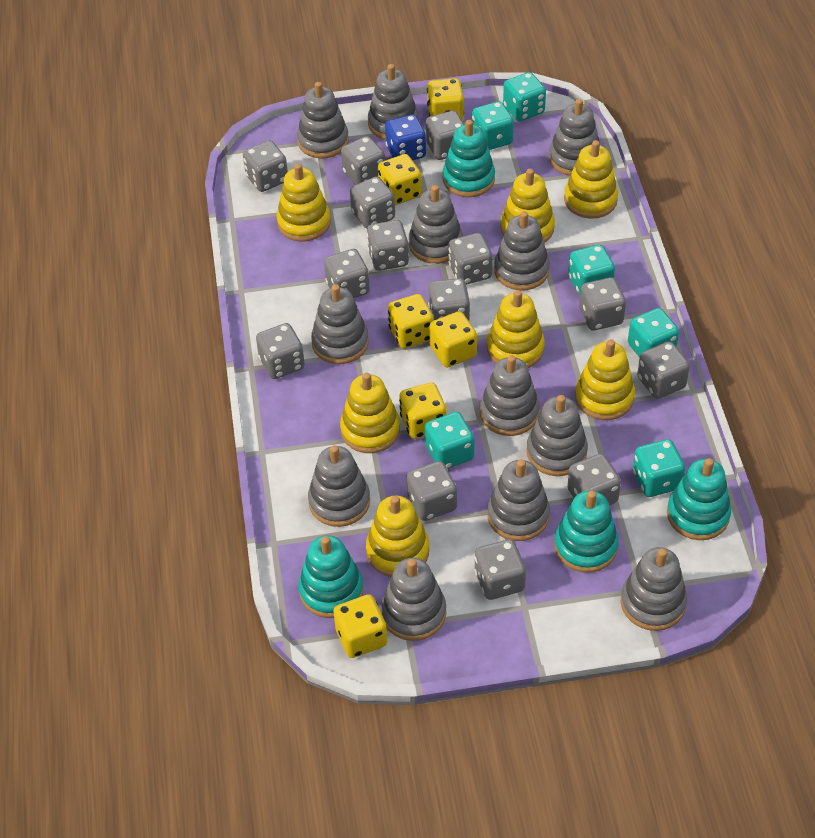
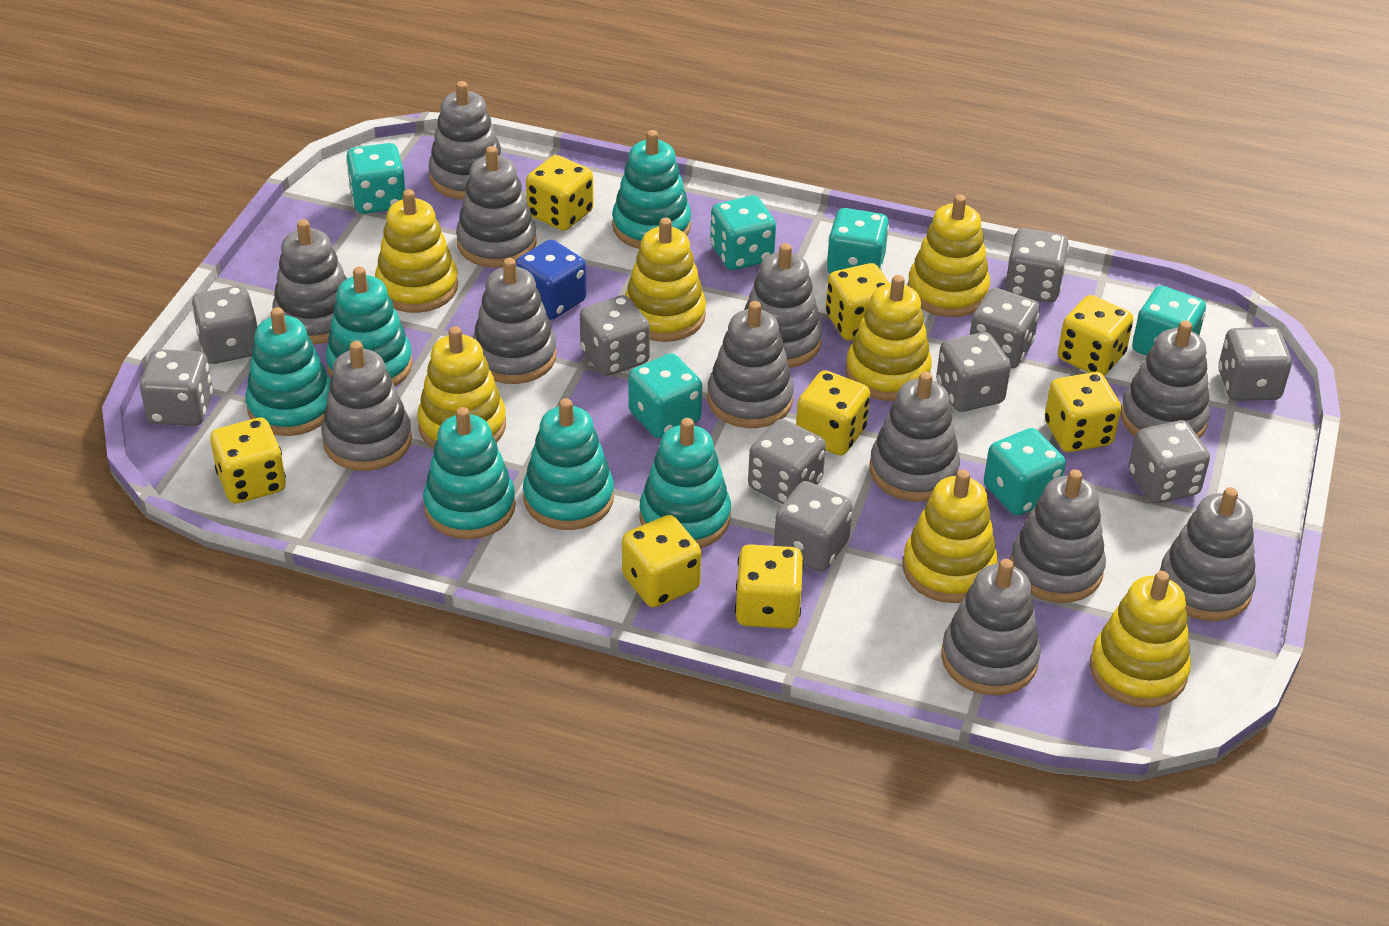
grey dice: [243,140,288,192] [256,323,305,379] [324,249,370,298] [341,136,385,185] [350,177,395,229] [367,220,409,271] [407,461,457,521] [426,111,464,160] [428,278,470,321] [448,233,492,285] [475,539,526,600] [567,454,621,505] [579,277,626,330] [637,342,690,399] = 14 -> [140,349,213,426] [192,285,257,364] [580,295,650,376] [748,419,826,504] [774,481,853,572] [936,332,1011,412] [970,288,1040,368] [1005,228,1069,303] [1128,420,1210,504] [1218,327,1292,401] = 10
turquoise stacking toy: [298,535,363,618] [443,120,495,197] [554,490,619,573] [667,458,731,540] = 4 -> [245,307,330,436] [326,267,413,386] [423,407,516,539] [523,398,614,530] [612,130,691,249] [640,418,731,548] = 6
yellow dice: [333,594,387,658] [378,154,422,205] [388,294,434,349] [399,382,447,439] [427,78,464,120] [429,311,477,367] = 6 -> [210,418,286,504] [526,155,594,231] [622,515,701,607] [735,544,804,629] [796,370,870,455] [826,263,889,340] [1045,372,1121,452] [1058,295,1134,376] = 8

